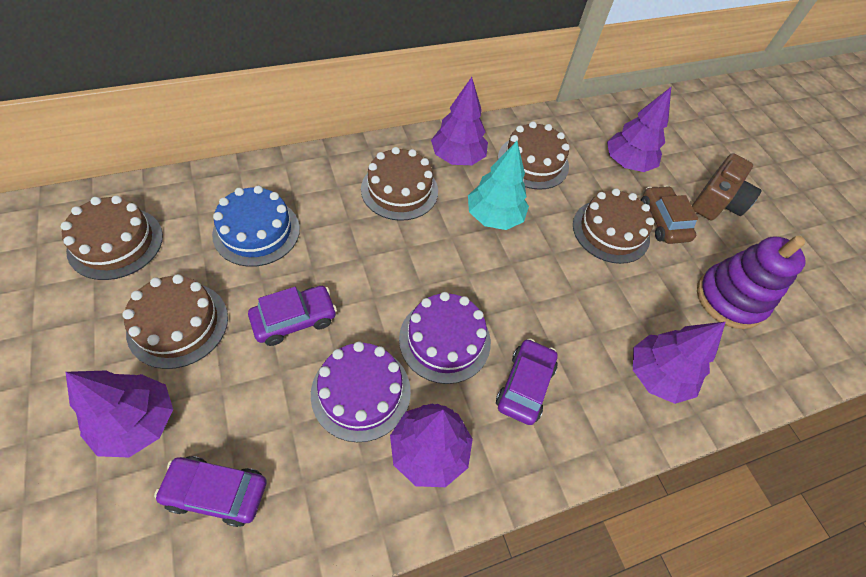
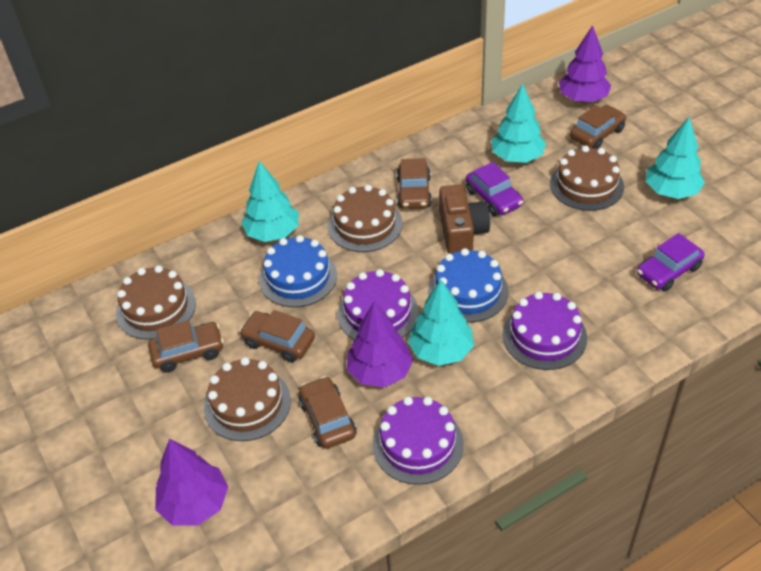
blue cake: [212,186,300,267] = 1 -> [259,235,337,307] [428,248,508,323] = 2
brown cake: [61,195,163,280] [122,274,228,369] [361,147,438,221] [498,121,570,190] [573,188,654,264] = 5 -> [116,265,196,340] [204,357,291,441] [328,185,402,252] [550,146,624,211] = 4
brown car: [641,186,698,244] = 1 -> [148,320,224,372] [239,310,315,362] [299,376,356,449] [397,158,432,209] [570,105,626,149] = 5
purple cake: [311,341,411,442] [399,292,491,384] = 2 -> [338,269,419,340] [372,397,464,485] [502,291,587,370] = 3
purple car: [154,456,267,527] [248,286,337,346] [496,338,558,425] = 3 -> [466,162,523,216] [637,233,705,292] = 2
purple stacking toy: [697,236,806,329] = 1 -> none = 0
purple tree: [66,371,173,457] [390,403,473,487] [431,77,488,165] [607,87,671,172] [633,322,726,404] = 5 -> [155,439,228,526] [347,301,413,387] [559,25,611,102] = 3
turquoise tree: [468,141,529,230] = 1 -> [241,161,299,242] [408,280,474,366] [491,84,546,163] [646,117,705,199] = 4

